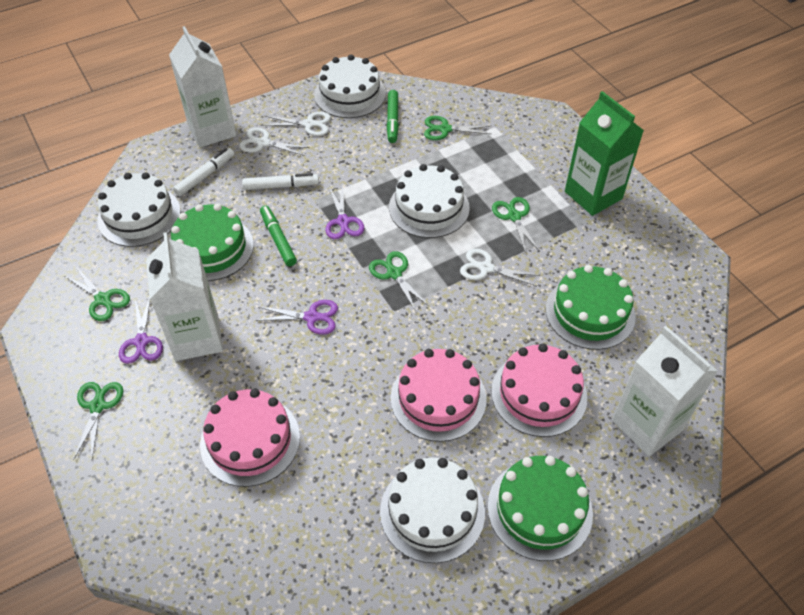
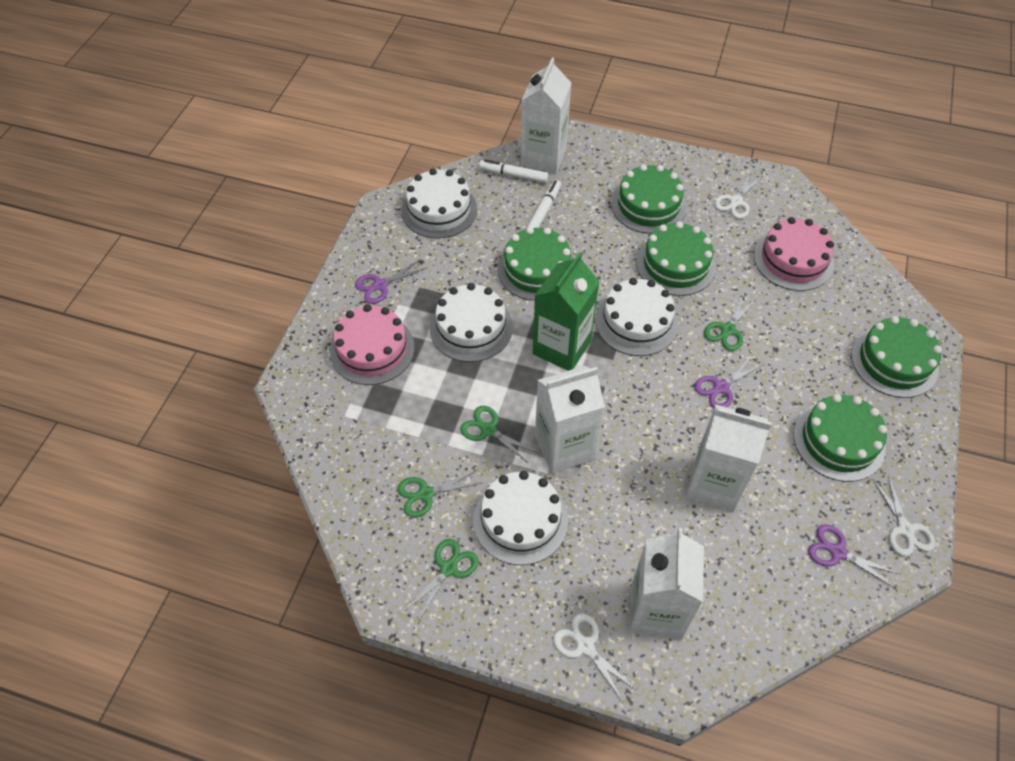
green cake: [171,203,254,281] [487,456,593,561] [546,265,636,350] = 3 -> [497,227,574,301] [611,164,687,234] [637,221,716,296] [793,394,887,482] [851,316,942,398] = 5
green marker: [260,206,297,266] [387,90,399,143] = 2 -> none = 0
green scissors: [65,266,130,321] [73,382,123,460] [369,251,430,311] [424,116,491,140] [492,197,540,253] = 5 -> [397,469,484,517] [404,539,479,622] [460,406,538,464] [704,293,757,351] = 4
pink cake: [200,389,300,487] [391,349,486,442] [491,343,587,437] = 3 -> [330,304,415,385] [754,217,834,291] = 2
white carton: [146,232,223,361] [169,26,237,148] [612,326,718,456] = 3 -> [521,57,571,174] [535,366,605,473] [629,528,704,640] [686,405,772,512] = 4

